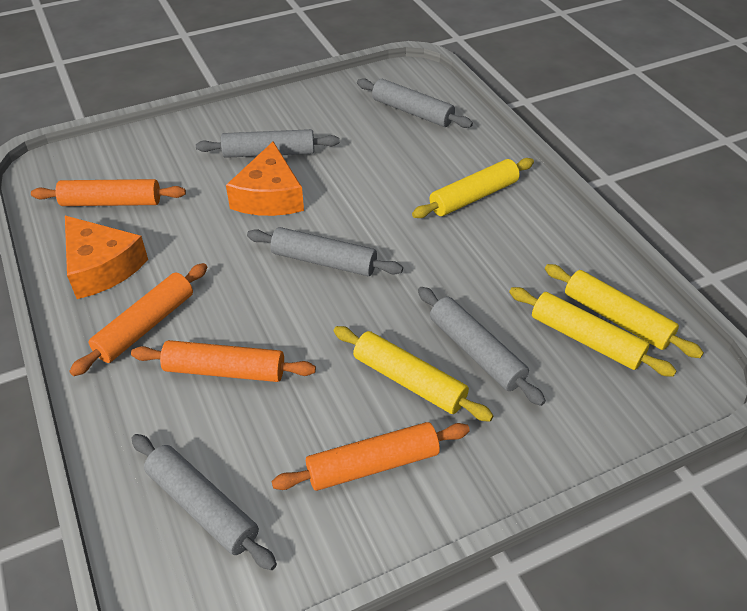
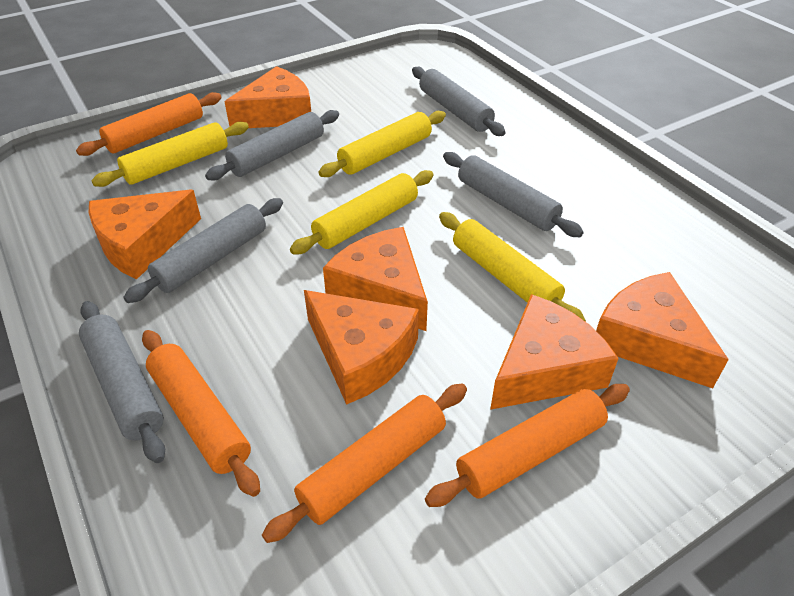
orange cheese: [65,216,148,299] [226,142,304,216] = 2 -> [89,190,201,280] [225,66,311,128] [304,290,419,405] [323,227,428,331] [490,294,619,410] [596,272,729,389] = 6

